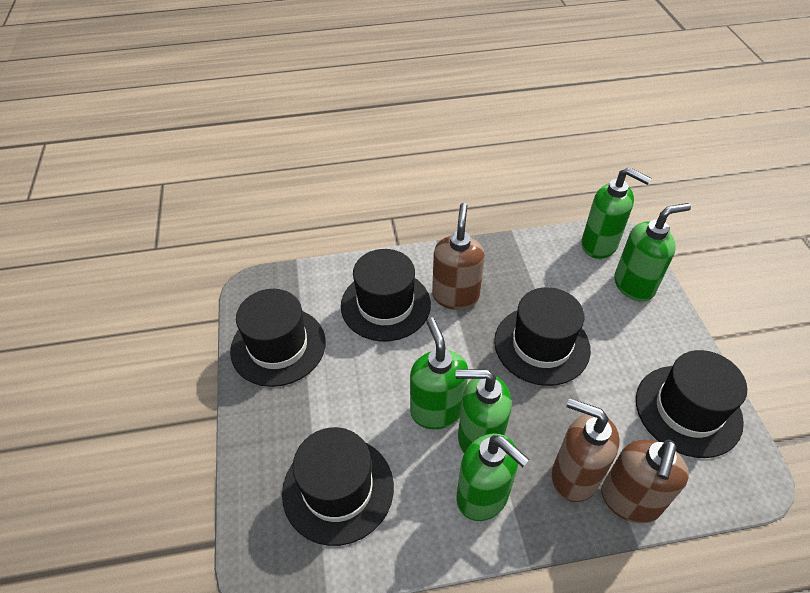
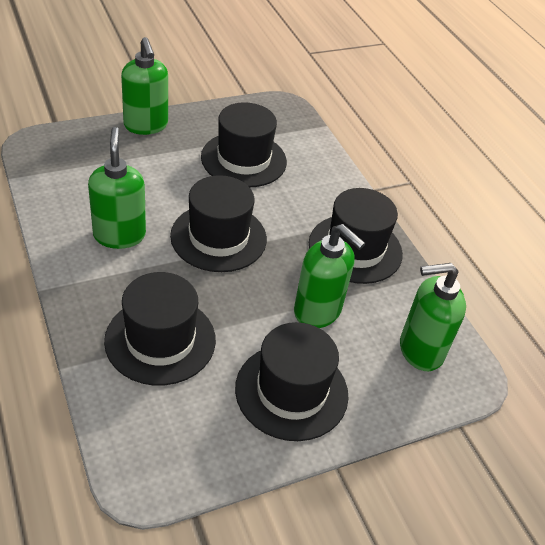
brown soap dispenser: [432,203,485,310] [552,398,619,502] [601,440,689,523] = 3 -> none = 0
green soap dispenser: [410,317,468,429] [456,369,512,454] [457,433,529,521] [581,167,651,259] [614,203,691,302] = 5 -> [88,127,146,249] [121,37,168,135] [294,224,365,328] [400,263,466,371] = 4

